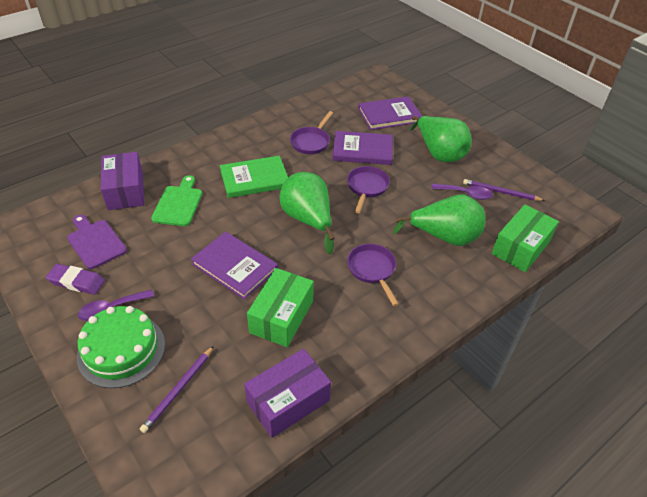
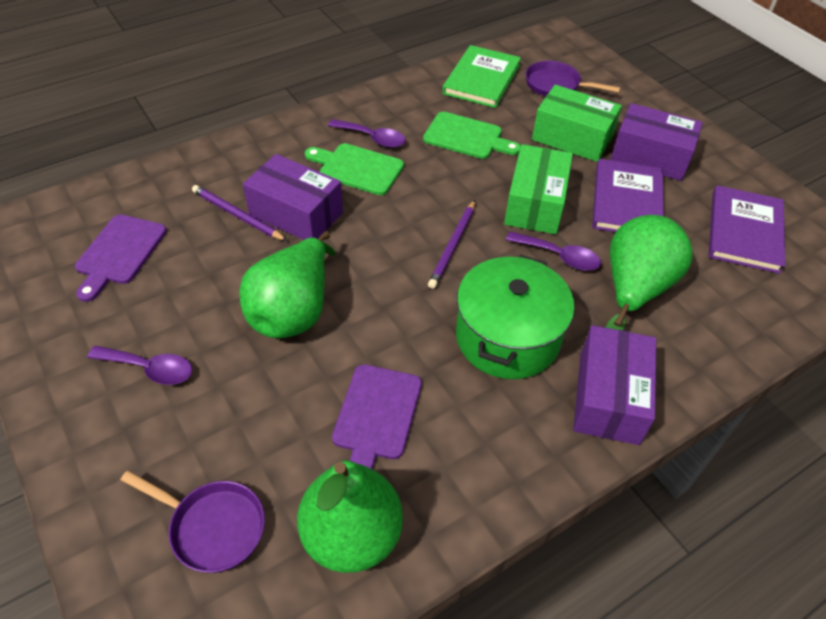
green cake: [77,306,165,388] = 1 -> none = 0
green cutting board: [151,175,202,226] = 1 -> [305,143,404,195] [423,112,521,159] = 2
green pot: none = 0 -> [456,254,575,379] = 1
purple book: [191,231,278,300] [332,131,393,165] [358,96,422,130] = 3 -> [592,159,664,232] [708,185,786,274] = 2
purple box: [101,152,144,210] [244,348,331,438] = 2 -> [243,154,343,240] [573,325,656,445] [610,103,703,181] = 3
purple cutting board: [67,215,127,269] = 1 -> [75,214,167,302] [332,364,422,469] = 2
purple eraser: [46,264,105,295] = 1 -> none = 0
purple pan: [290,111,333,154] [347,166,390,214] [347,244,399,306] = 3 -> [121,471,265,573] [525,61,620,96] = 2
purple spoon: [78,289,154,321] [431,183,493,200] = 2 -> [87,346,192,385] [328,119,406,148] [506,231,601,271] = 3

